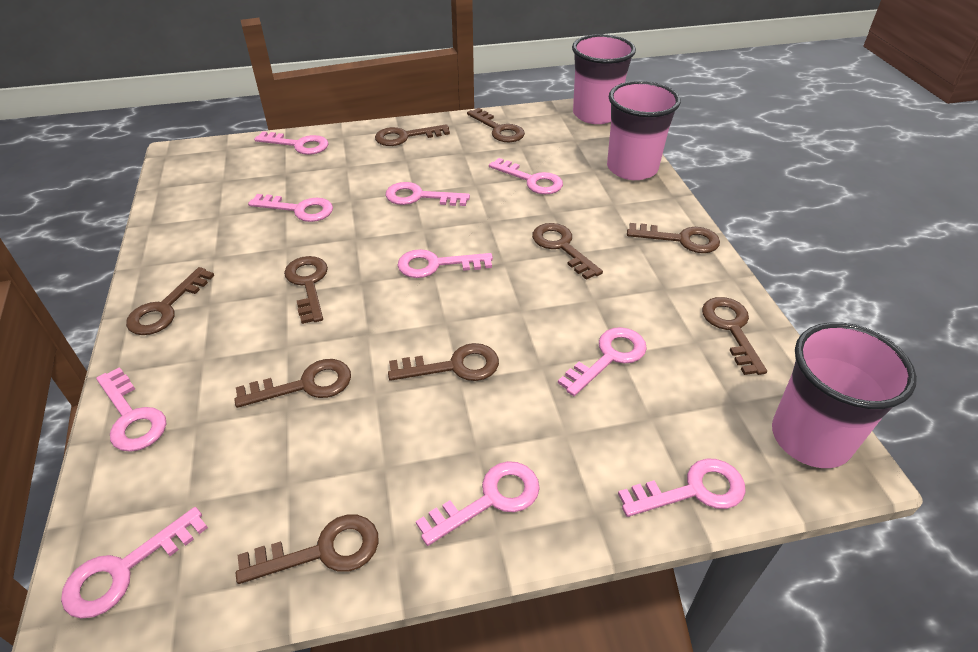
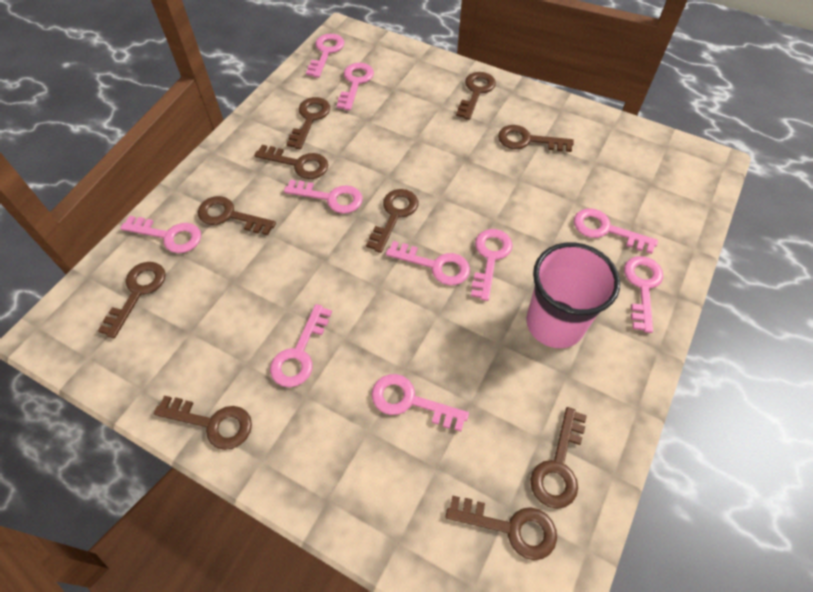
pink cup: [572,34,636,124] [607,81,681,180] [772,322,917,468] = 3 -> [526,242,620,348] = 1

